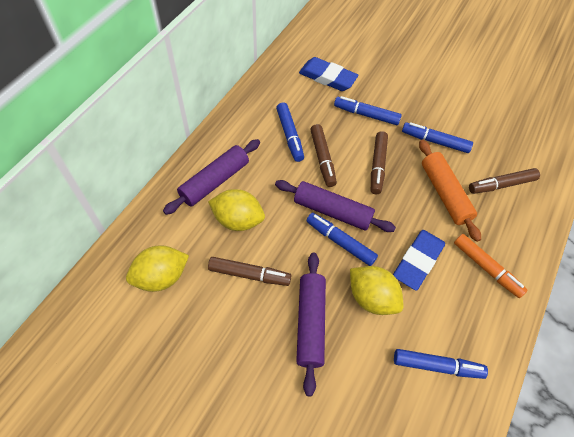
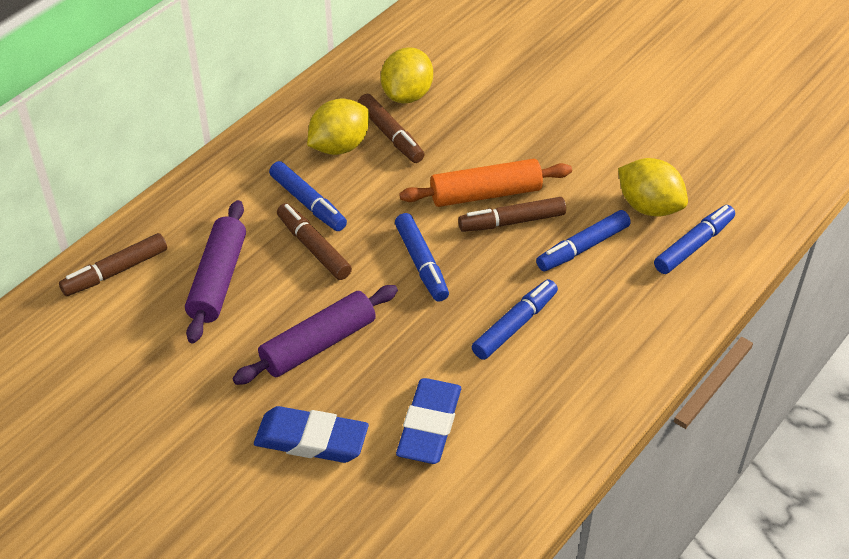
orange marker: [454,234,528,298] = 1 -> none = 0
purple rolling pin: [163,139,260,215] [275,180,396,232] [296,253,326,396] = 3 -> [185,200,246,343] [232,285,398,385] = 2

